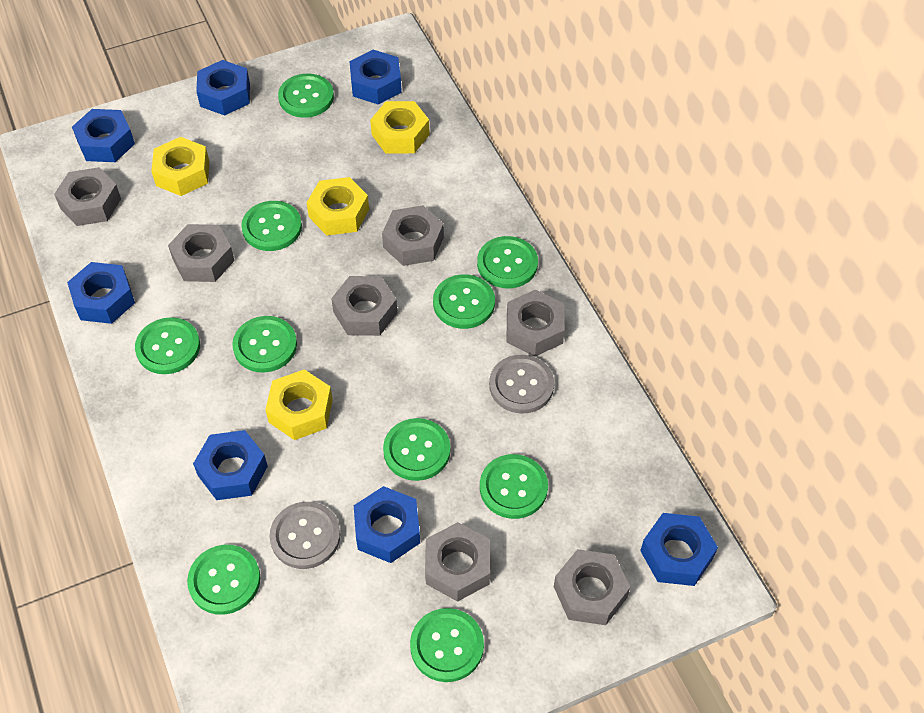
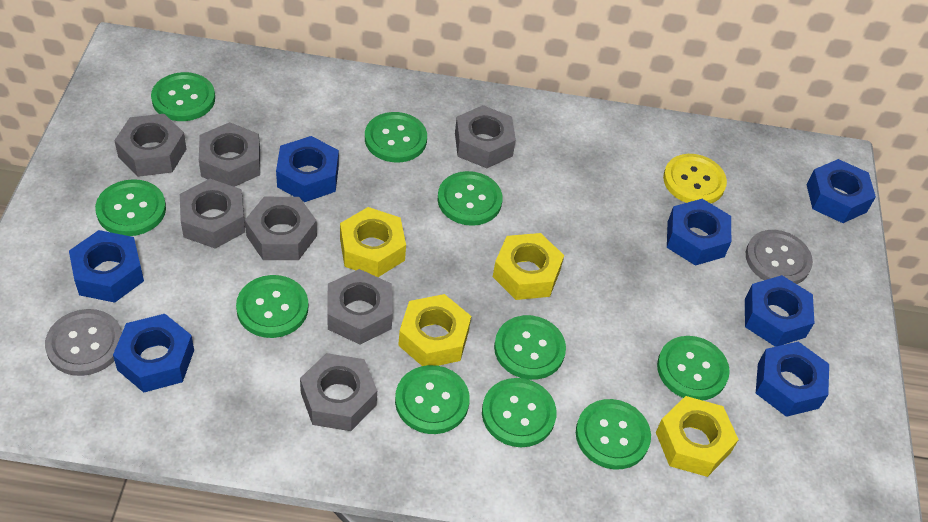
yellow button: none = 0 -> [663,154,727,203] = 1

